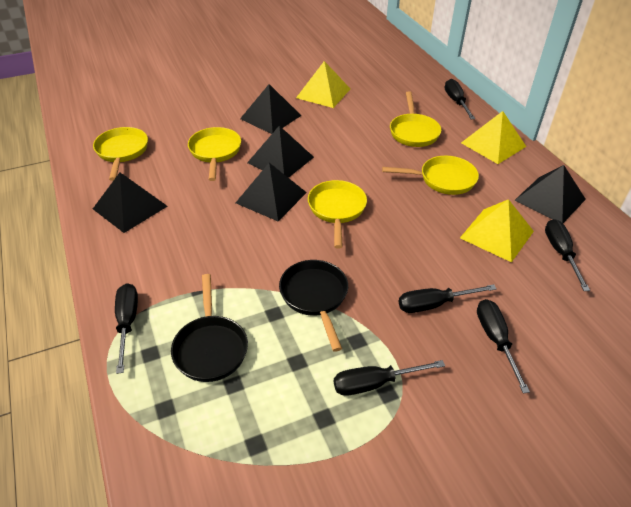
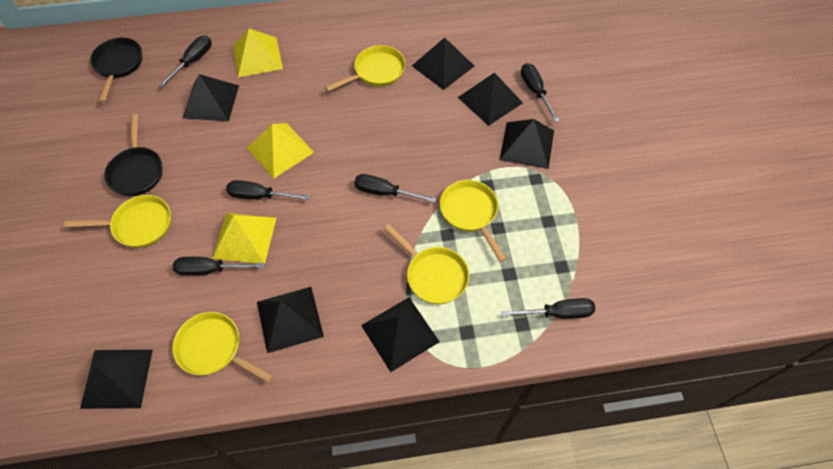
black pyramid: [93,173,168,233] [236,163,307,221] [240,84,301,134] [247,126,314,178] [514,165,586,223] = 5 -> [80,350,153,409] [183,74,239,121] [257,287,324,353] [361,297,440,372] [412,37,474,90] [458,73,523,126] [500,119,554,169] = 7

